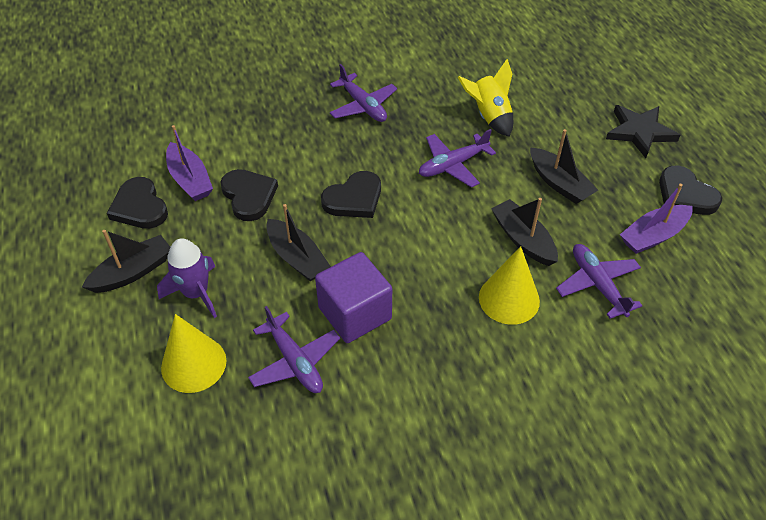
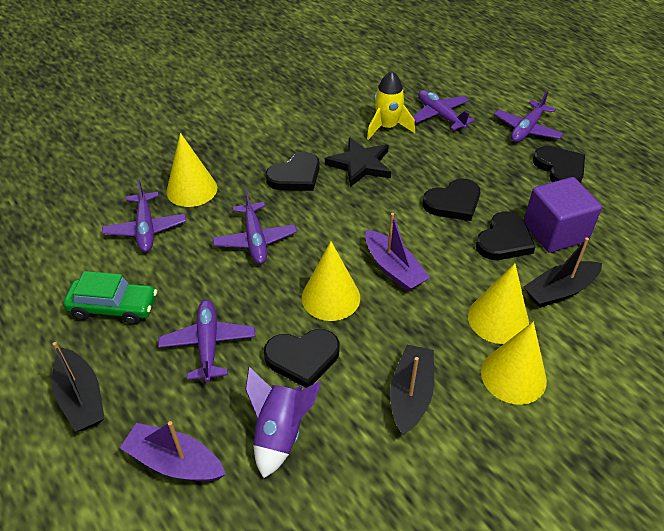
black boat: [82,230,170,293] [266,204,331,281] [491,198,558,266] [530,129,598,204] = 4 -> [52,342,105,432] [390,345,434,435] [523,237,602,308] = 3
black heart: [107,177,168,229] [220,169,278,221] [321,171,381,218] [659,165,722,215] = 4 -> [264,329,340,388] [266,152,319,191] [423,178,480,221] [476,212,535,260] [533,146,585,183] = 5
green car: none = 0 -> [63,271,157,325] = 1
purple plane: [248,306,340,393] [330,64,397,122] [419,129,496,187] [556,244,642,319] = 4 -> [102,179,186,252] [158,300,256,382] [213,190,297,264] [413,90,475,131] [494,91,564,142] = 5
yellow cone: [161,314,226,393] [479,246,540,325] = 2 -> [166,133,217,207] [302,241,360,321] [468,263,529,344] [481,322,547,405] = 4

